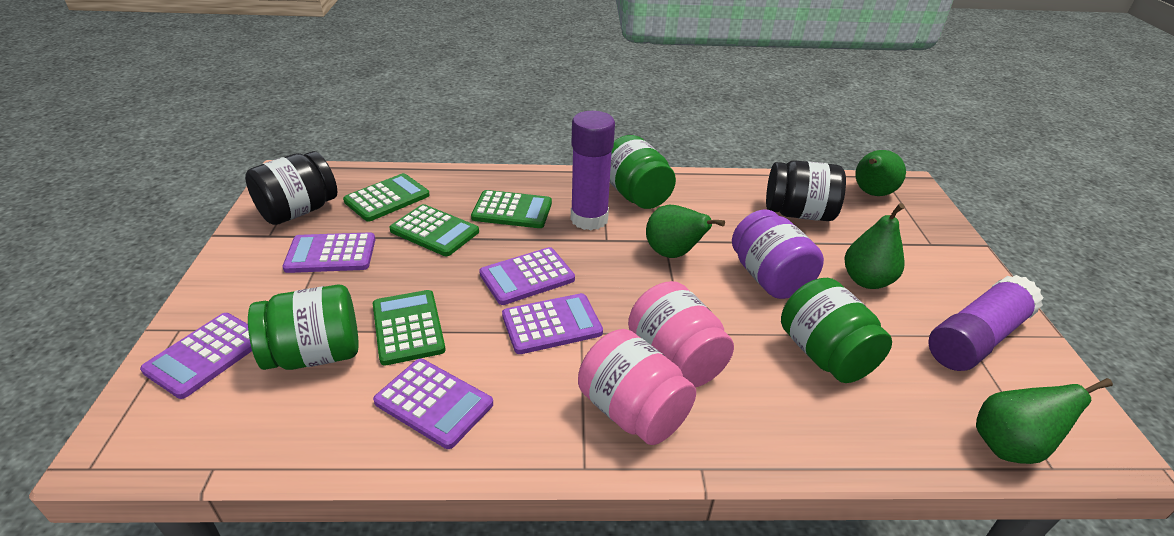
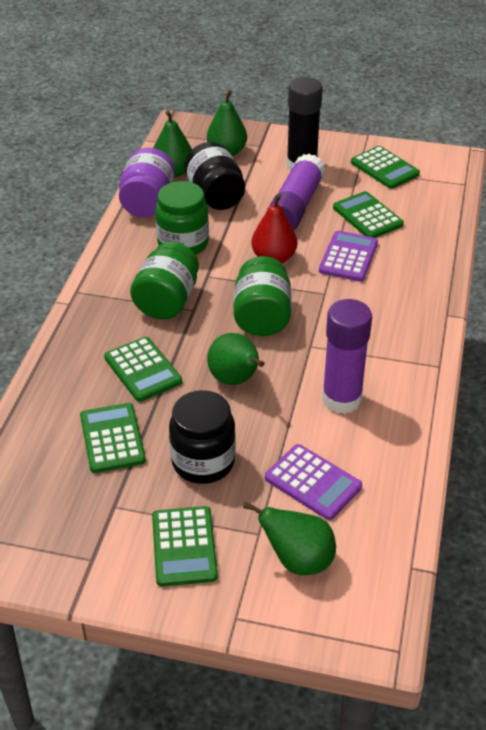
black glue stick: none = 0 -> [286,77,323,171] = 1
green calculator: [343,173,430,222] [373,290,446,366] [389,204,479,256] [471,190,552,228] = 4 -> [80,403,146,473] [104,337,182,402] [152,506,218,587] [333,191,404,238] [351,146,420,189] = 5
pink jar: [578,329,696,445] [628,281,734,387] = 2 -> none = 0
purple calculator: [140,313,252,399] [283,232,375,273] [373,359,493,449] [479,247,575,305] [502,293,603,354] = 5 -> [265,444,362,520] [319,231,378,282] = 2
red pear: none = 0 -> [251,194,297,263] = 1

